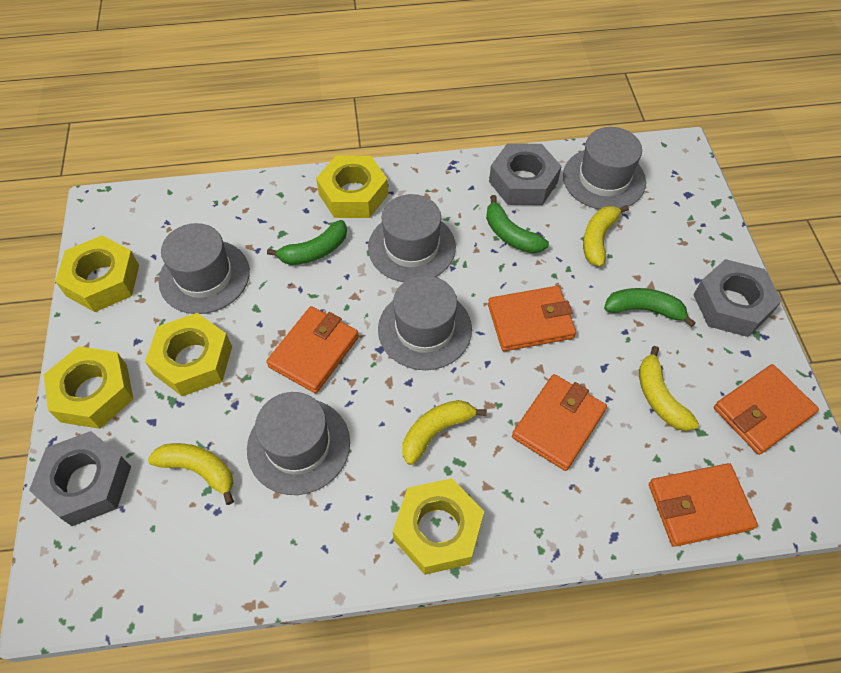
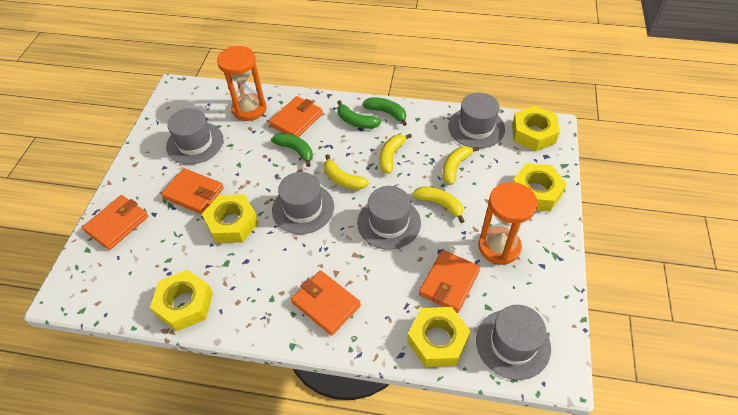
grey nut: [29,431,131,526] [489,143,562,205] [693,259,782,337] = 3 -> none = 0
orange hourglass: none = 0 -> [217,46,266,121] [478,182,537,265] = 2

